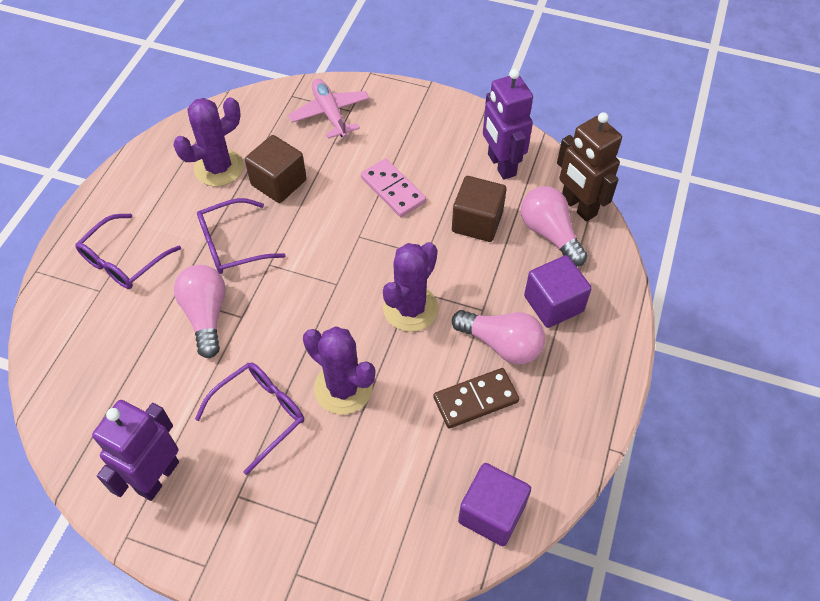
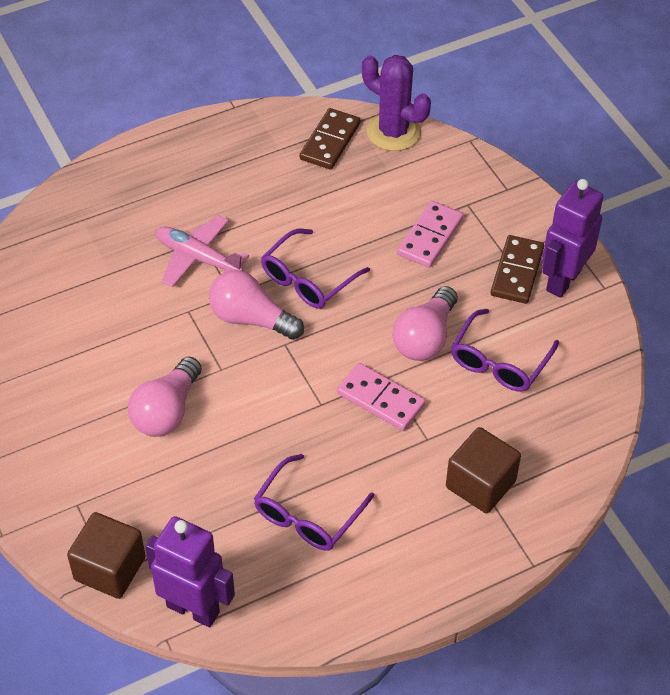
brown domino: [433,368,520,429] = 1 -> [300,108,360,169] [491,235,544,304] = 2
brown robot: [557,112,622,222] = 1 -> none = 0
pink domino: [361,158,426,217] = 1 -> [337,363,425,431] [397,201,463,268] = 2
purple cactus: [173,97,244,186] [303,326,375,414] [383,242,439,332] = 3 -> [362,55,431,151] = 1
purple cube: [458,463,531,546] [524,255,592,328] = 2 -> none = 0

